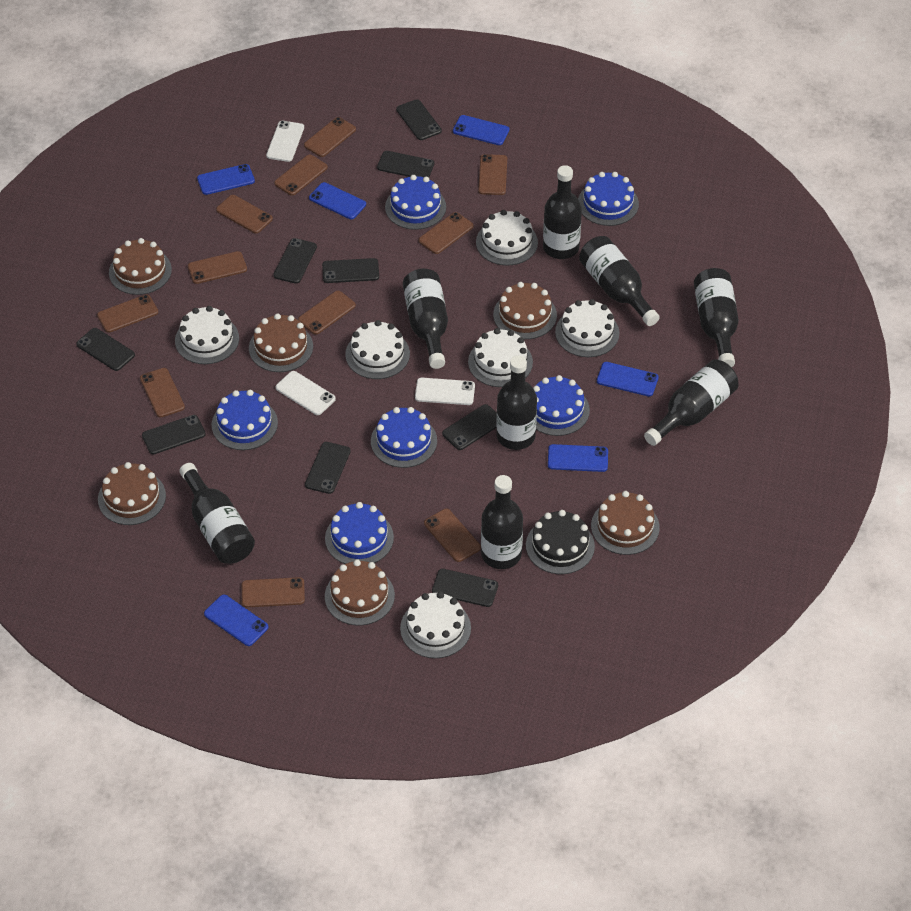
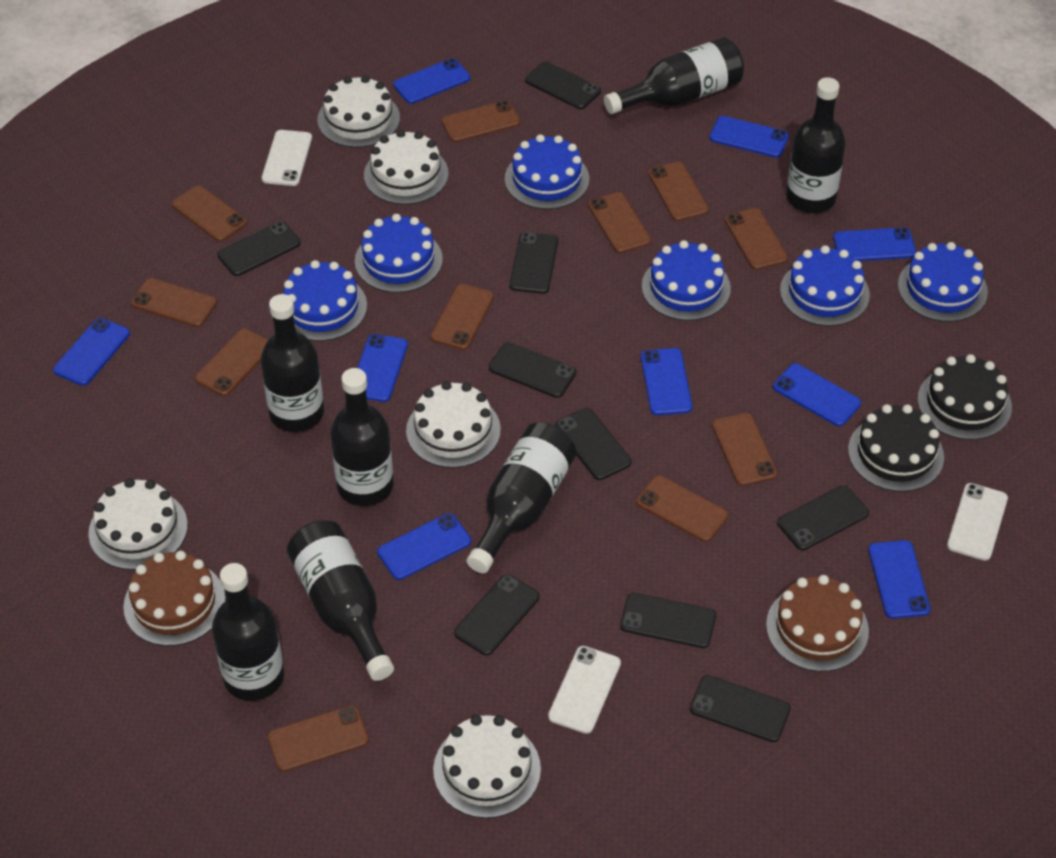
black bottle: [179,463,255,564] [403,269,448,369] [481,475,523,569] [496,356,537,450] [543,165,582,259] [579,236,660,326] [644,359,739,446] [694,268,739,367] = 8 -> [212,563,284,701] [261,294,324,432] [287,520,394,681] [330,368,394,506] [466,423,576,573] [604,37,744,114] [786,77,846,213] = 7
black cake: [526,510,595,574] = 1 -> [848,404,944,492] [917,354,1012,440] = 2
blue phone: [197,164,255,195] [204,595,268,646] [309,182,366,219] [453,115,510,145] [548,444,608,472] [597,362,659,397] = 6 -> [53,318,130,386] [357,334,408,402] [377,513,471,580] [393,58,470,104] [641,348,692,415] [709,116,789,158] [773,363,861,426] [833,228,916,261] [868,540,930,619] = 9
brown cake: [98,462,166,525] [109,238,172,295] [249,314,313,372] [325,559,395,625] [493,282,557,339] [591,491,660,555] = 6 -> [123,551,226,646] [766,575,869,672] = 2
white cake: [175,306,239,364] [345,320,410,379] [400,592,471,658] [468,328,533,387] [476,210,538,266] [555,299,619,357] = 6 -> [88,478,188,570] [317,75,400,148] [364,130,449,205] [406,381,501,468] [433,715,541,818] = 5

